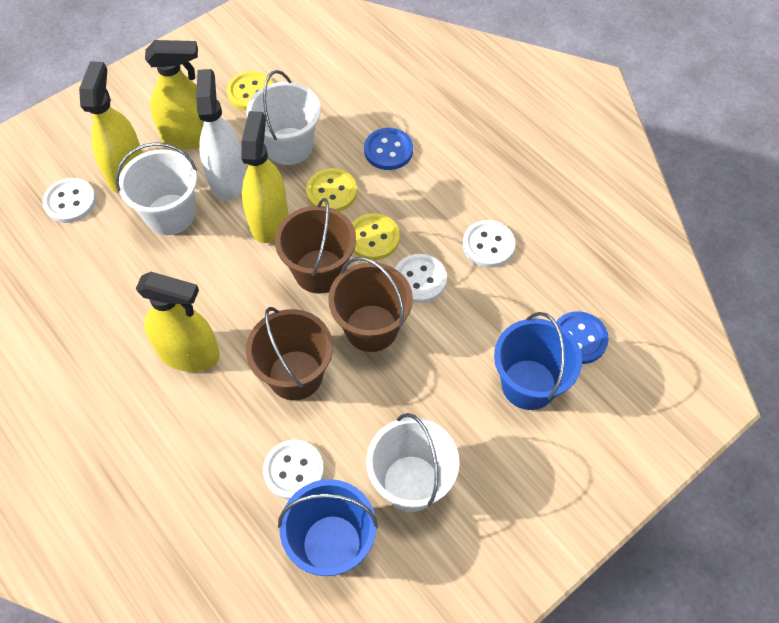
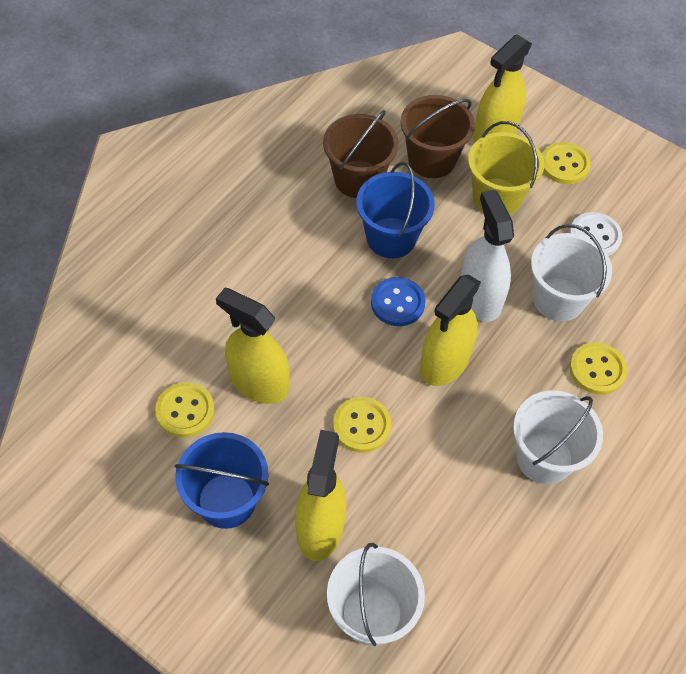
blue button: [364,128,413,170] [556,311,609,364] = 2 -> [371,277,426,326] = 1
brown bucket: [246,307,333,400] [275,198,356,294] [328,257,413,352] = 3 -> [323,110,399,198] [401,95,475,178] = 2
white button: [42,178,96,223] [263,439,324,500] [395,254,447,303] [462,220,516,267] = 4 -> [569,212,622,256] = 1
yellow bucket: none = 0 -> [468,121,544,215] = 1
yellow button: [227,71,273,110] [306,168,357,211] [352,213,400,260] = 3 -> [155,382,215,438] [333,397,391,453] [542,142,591,184] [569,342,627,395] = 4

